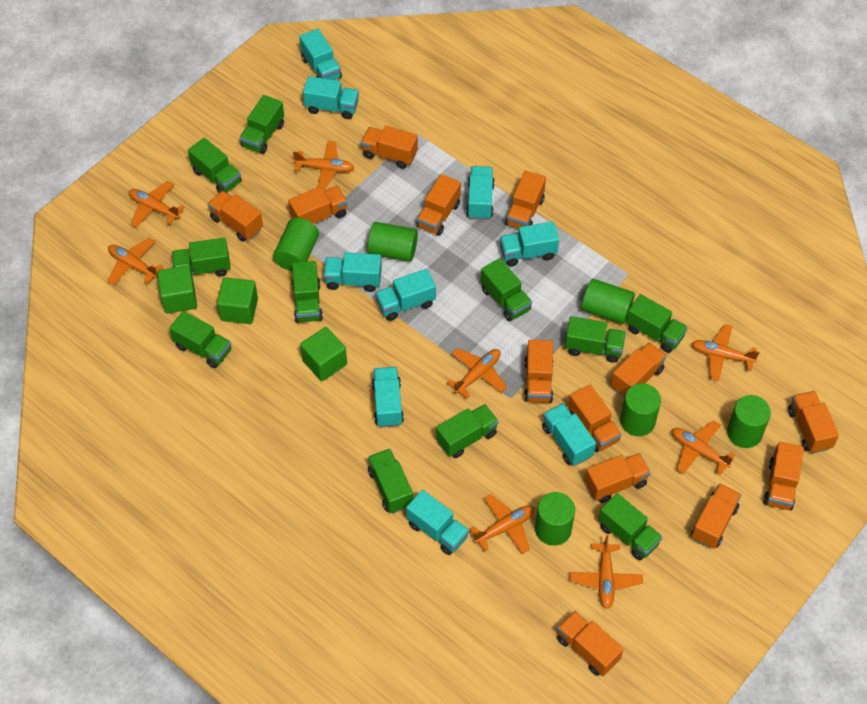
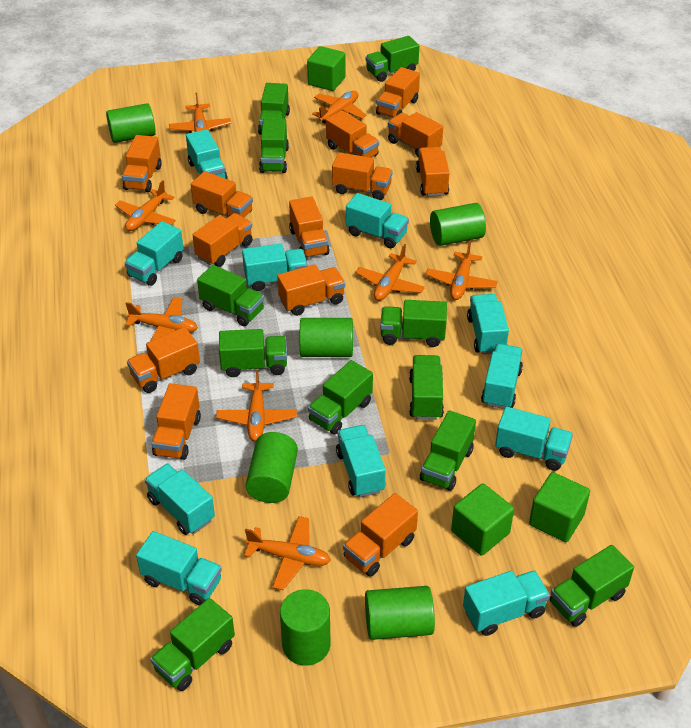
turquoise truck: [299,29,342,80] [303,76,359,119] [323,252,382,292] [372,367,404,427] [375,269,436,321] [406,490,469,555] [466,166,495,220] [500,221,559,267] [542,403,596,466] = 9 -> [125,221,184,286] [136,531,222,606] [145,463,215,535] [186,129,228,179] [242,244,308,291] [336,425,386,497] [346,193,409,248] [463,570,550,636] [467,294,509,354] [481,344,523,409] [495,406,573,471] = 11

